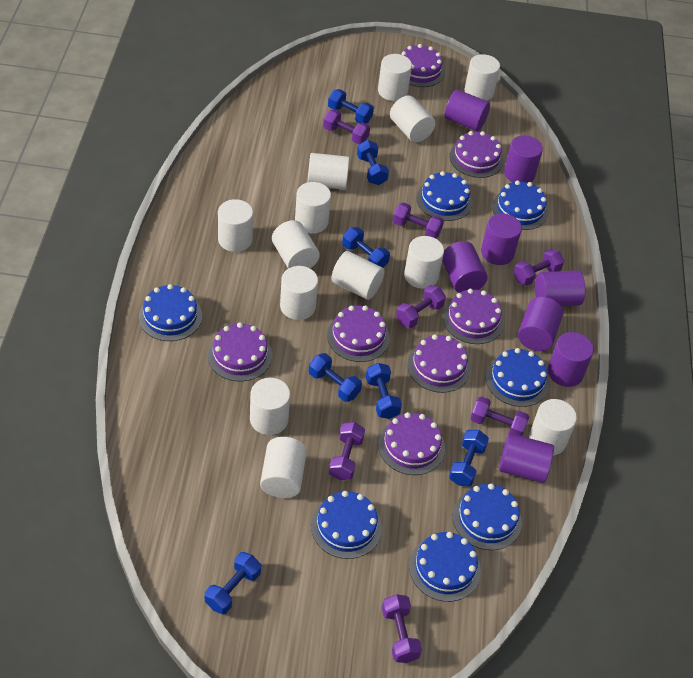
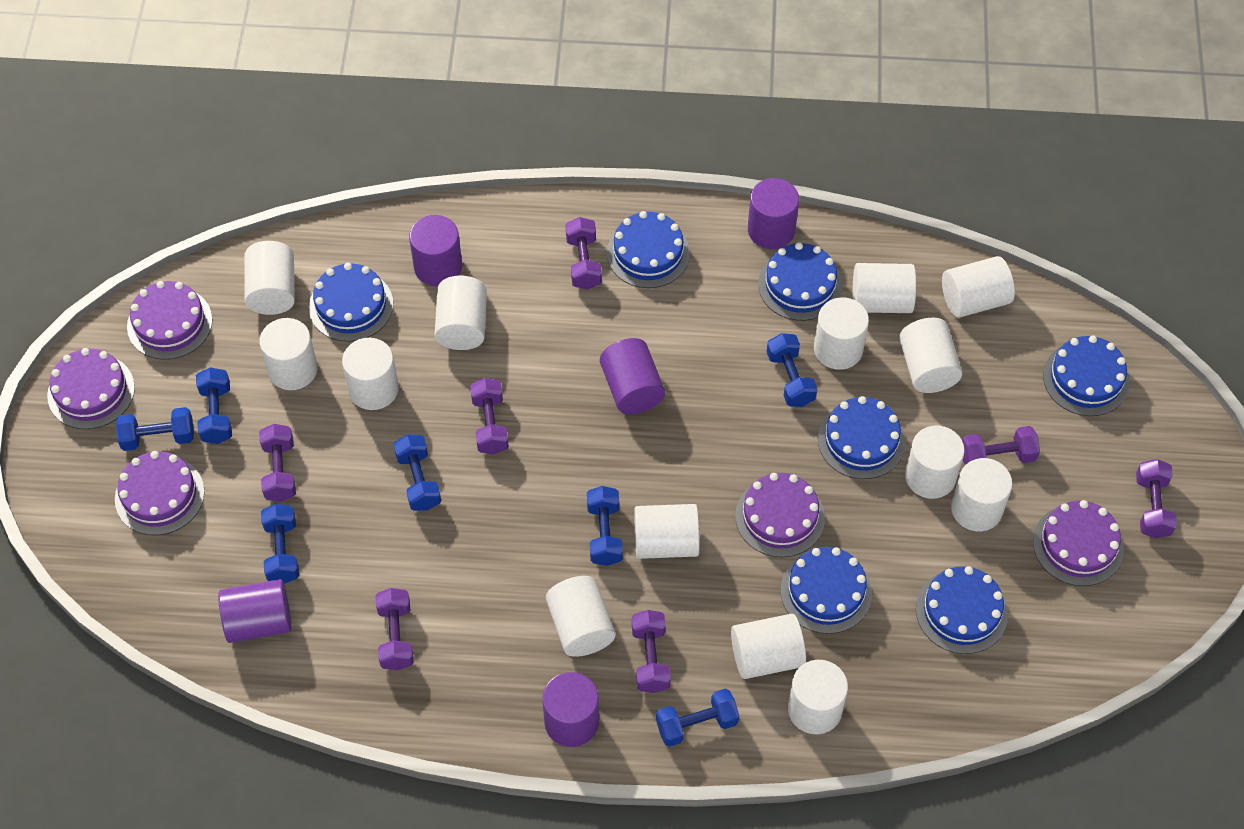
purple cake: [208,323,272,382] [327,305,390,362] [378,412,445,475] [401,44,445,87] [407,334,471,393] [443,289,504,344] [449,131,504,178] = 7 -> [47,348,135,429] [115,451,205,535] [127,281,212,360] [735,473,825,557] [1033,500,1124,586] = 5
purple cylinder: [442,241,488,293] [444,89,490,131] [481,213,522,265] [499,433,554,483] [504,135,543,183] [518,297,563,351] [535,270,585,306] [548,332,594,387] = 8 -> [218,579,291,643] [409,215,462,286] [542,672,599,747] [600,338,665,414] [748,178,799,249] = 5
white cylinder: [218,199,253,252] [250,378,290,435] [260,437,307,498] [272,220,320,269] [280,266,318,320] [295,182,331,234] [308,153,349,190] [331,251,384,300] [378,54,412,101] [390,95,435,142] [404,236,444,289] [465,54,500,101] [529,399,577,456] = 13 -> [244,241,295,315] [259,318,318,390] [342,338,399,410] [435,276,487,350] [546,576,615,657] [634,504,700,559] [731,614,806,679] [788,660,848,734] [814,297,869,370] [853,263,916,313] [899,318,962,393] [905,426,965,499] [942,256,1015,318] [951,458,1012,531] = 14

